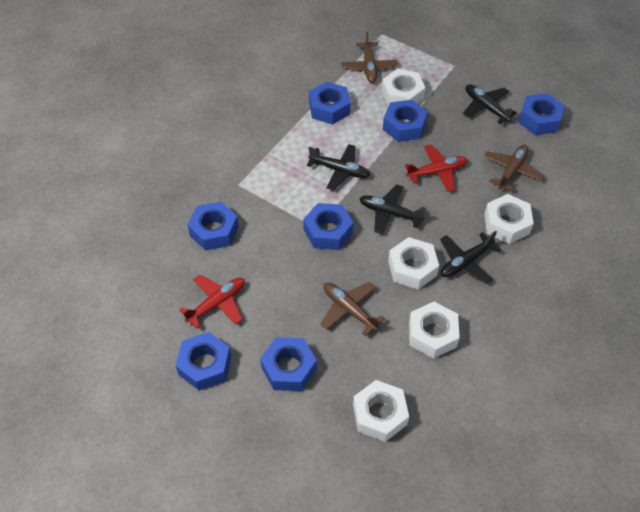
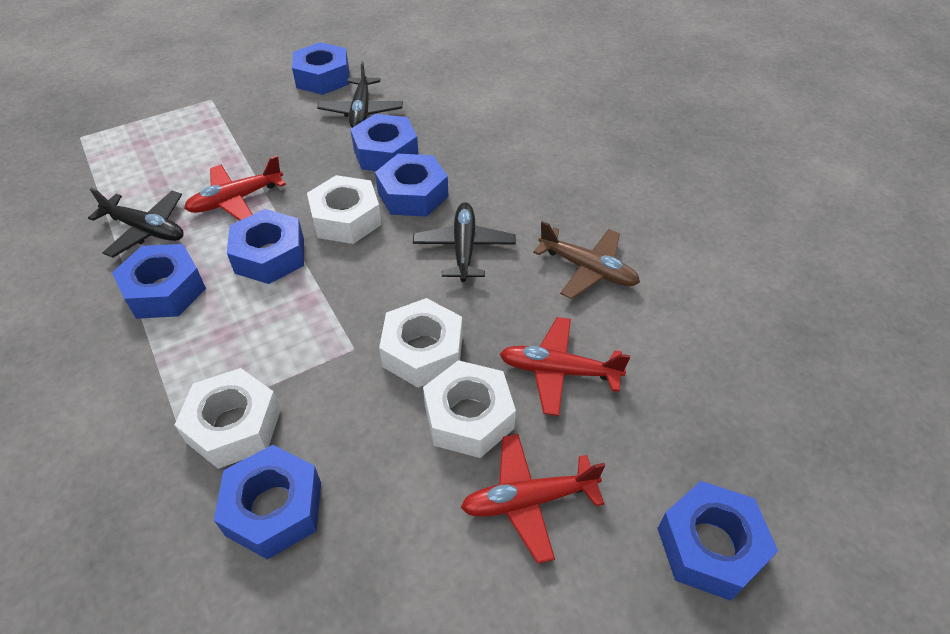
black plane: [307,144,370,191] [359,184,426,234] [440,231,501,284] [463,84,517,124] = 4 -> [88,188,184,258] [317,61,403,128] [413,202,516,282] = 3
brown plane: [321,282,385,336] [341,32,398,83] [484,145,544,192] = 3 -> [533,221,640,299] = 1
red plane: [180,275,245,329] [404,144,467,192] = 2 -> [184,156,286,221] [461,434,605,564] [500,317,630,416] = 3
white nut: [353,380,409,442] [381,69,425,106] [388,237,439,290] [409,302,460,359] [484,194,534,244] = 5 -> [175,368,281,469] [307,175,382,244] [379,298,463,388] [423,360,516,458] = 4

